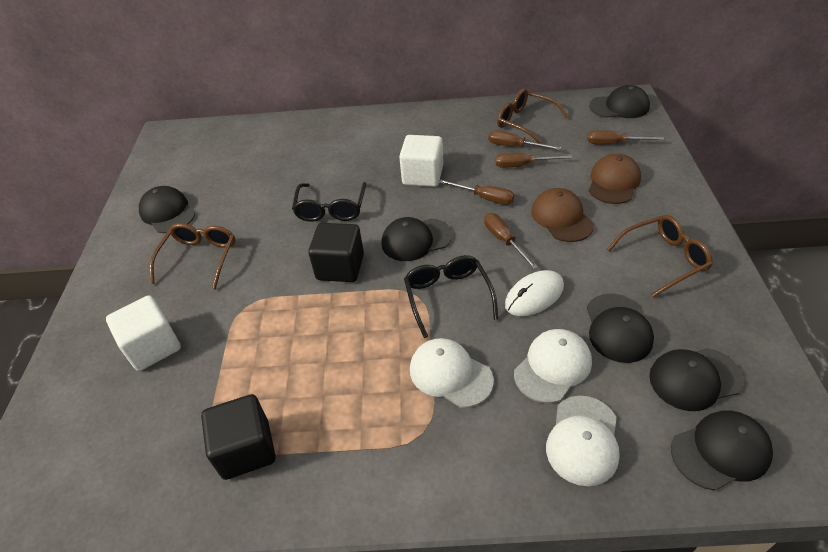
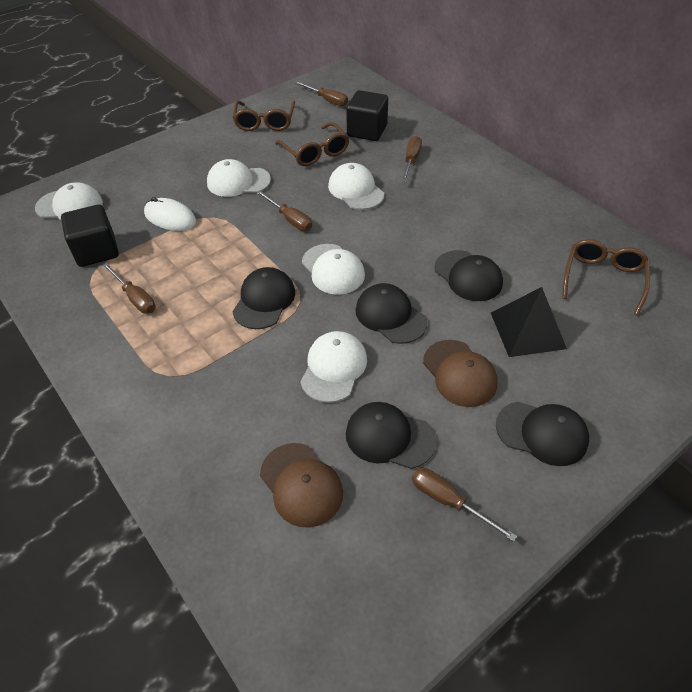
black cap: [139,186,195,233] [381,217,452,261] [587,294,654,363] [589,85,650,118] [649,348,744,411] [671,410,773,491] = 6 -> [233,267,295,329] [346,402,436,469] [356,283,427,344] [434,250,503,301] [496,402,589,466] = 5
black glasses: [292,182,366,222] [404,255,498,338] = 2 -> none = 0
black pyramid: none = 0 -> [491,287,567,357] = 1
white cap: [410,338,494,408] [514,329,592,403] [546,395,620,486] = 3 -> [35,182,103,220] [207,159,271,197] [301,331,367,403] [302,244,365,295] [328,163,384,210] = 5
white cube: [106,295,181,371] [399,135,443,187] = 2 -> none = 0

